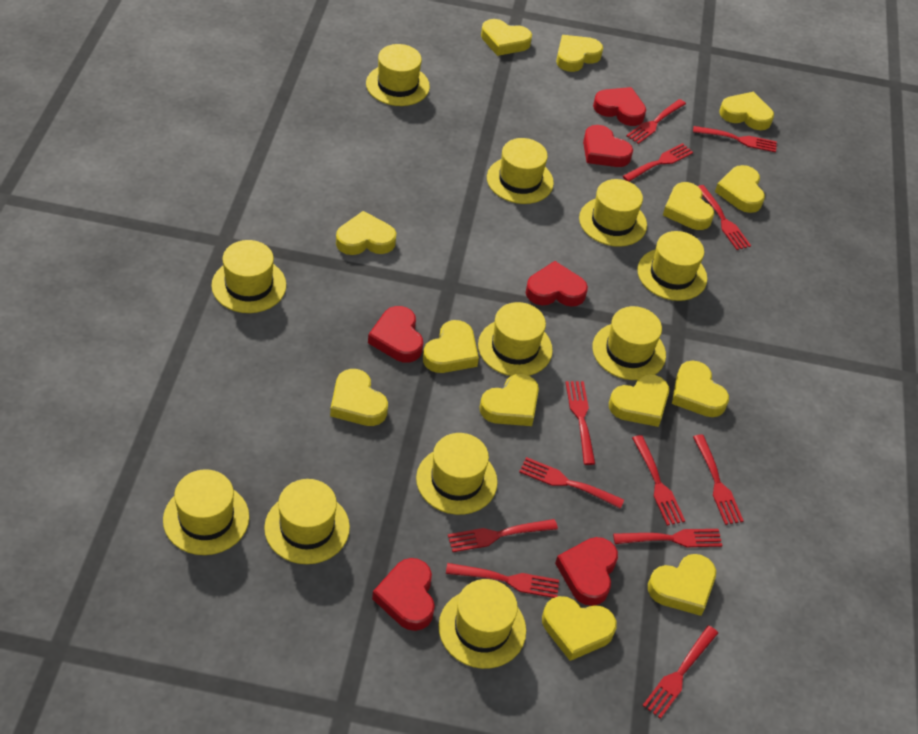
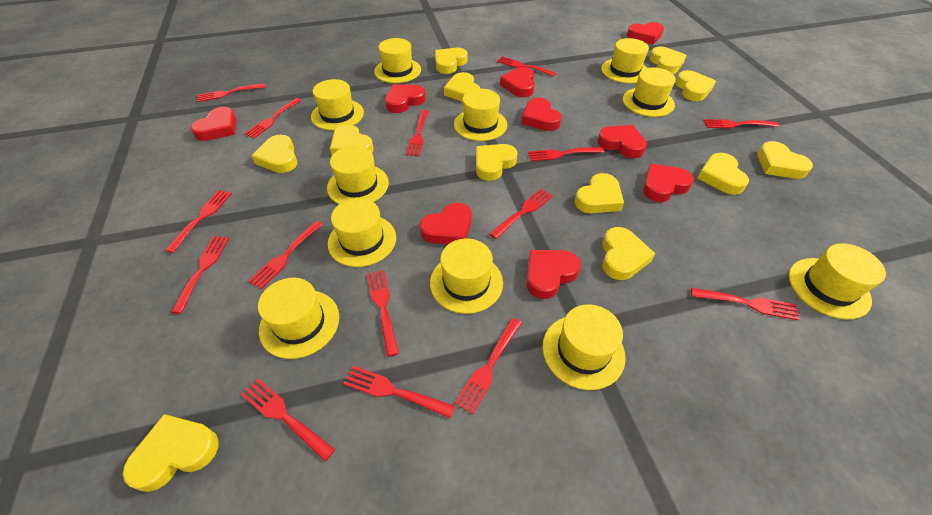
red fork: [446,563,559,598] [448,519,558,552] [519,457,624,509] [566,381,595,465] [613,529,723,547] [623,143,693,182] [626,99,686,144] [632,435,685,526] [642,626,718,719] [693,126,777,152] [693,434,744,525] [698,185,751,250] = 12 -> [165,190,232,253] [171,236,229,314] [197,83,266,102] [241,379,335,461] [244,98,302,138] [248,221,323,289] [343,366,455,418] [367,270,399,357] [406,110,429,156] [455,318,522,414] [489,189,553,239] [497,56,556,77] [528,147,604,161] [691,288,800,321] [703,119,779,128] = 15
red heart: [368,306,423,363] [372,558,435,631] [526,261,588,307] [555,537,618,606] [583,125,633,167] [593,87,646,126] = 6 -> [191,107,237,141] [385,84,426,113] [420,203,472,244] [500,67,535,97] [521,98,562,131] [526,250,581,299] [597,125,647,158] [627,22,664,45] [643,164,694,202] = 9
yellow heart: [330,369,388,426] [336,211,396,255] [423,320,479,373] [479,374,539,426] [481,19,532,56] [542,596,617,661] [556,35,603,72] [609,374,669,427] [648,554,716,616] [663,182,714,230] [672,361,729,417] [715,165,765,213] [719,92,774,130] = 13 -> [123,414,219,492] [251,135,298,173] [330,124,373,155] [435,48,467,74] [444,72,480,102] [476,144,517,181] [575,173,624,213] [602,227,655,280] [649,47,687,74] [676,70,716,101] [697,153,749,195] [757,141,813,179] = 12

